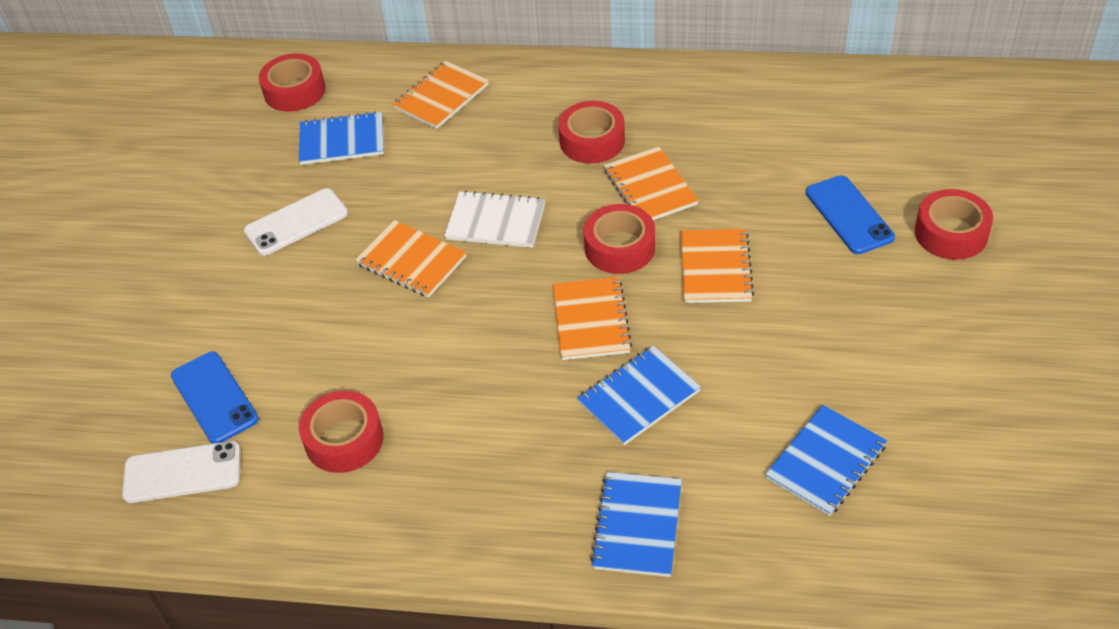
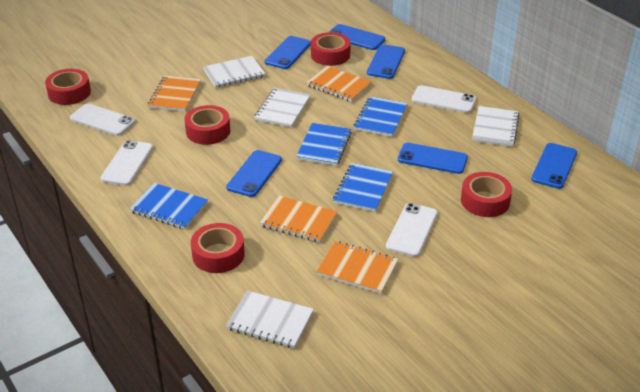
blue phone: [171,351,259,444] [806,175,895,254] = 2 -> [226,150,282,197] [265,36,311,69] [329,24,385,50] [367,44,405,79] [398,143,468,174] [531,143,577,189] = 6
orange notebook: [355,220,467,298] [393,61,489,129] [553,277,632,360] [604,146,698,220] [681,229,754,303] = 5 -> [148,75,201,112] [260,196,338,243] [306,66,372,102] [316,241,398,294] = 4
white notebook: [444,190,545,248] = 1 -> [203,56,265,88] [226,290,314,348] [254,88,311,127] [472,106,519,147] = 4
white phone: [122,441,240,503] [244,188,348,256] = 2 -> [70,104,135,136] [100,140,153,186] [386,203,438,257] [412,85,476,113] = 4

